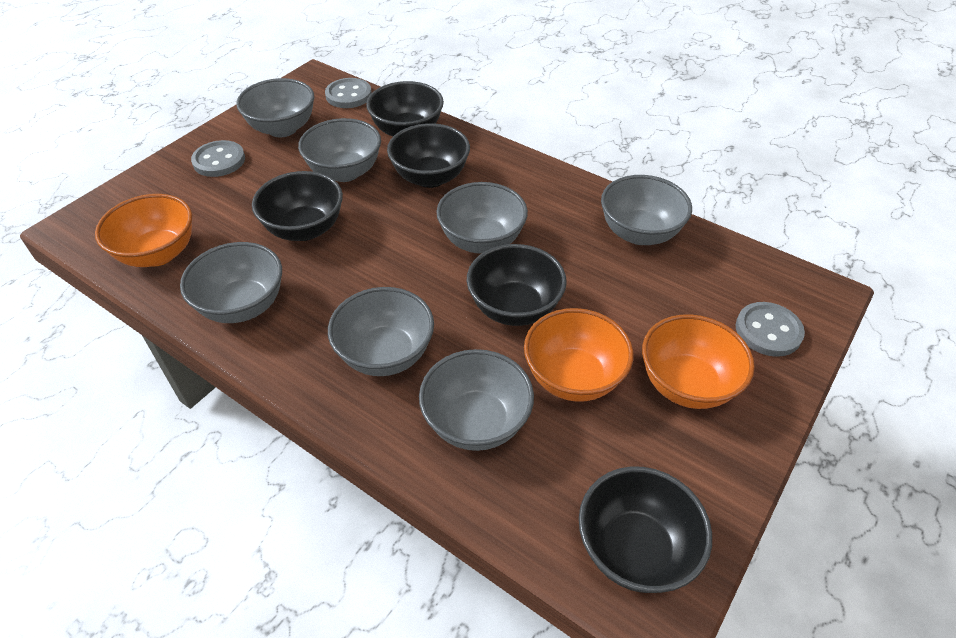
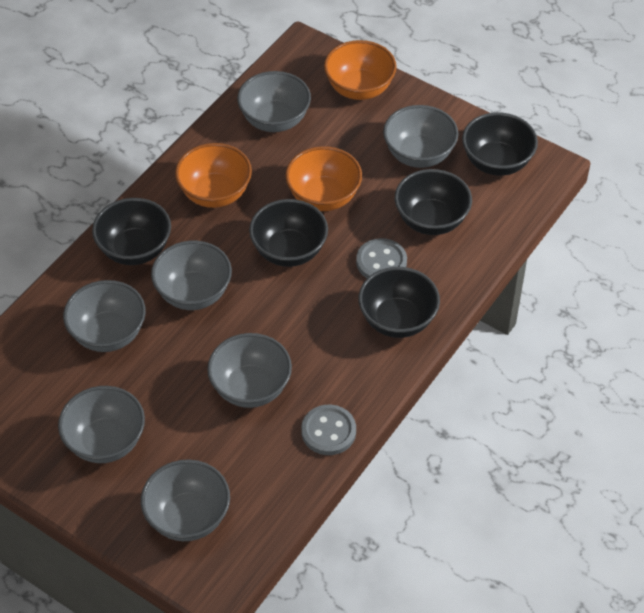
grey button: [191,140,245,177] [325,78,372,108] [736,302,805,357] = 3 -> [301,405,356,455] [356,238,407,278] = 2

